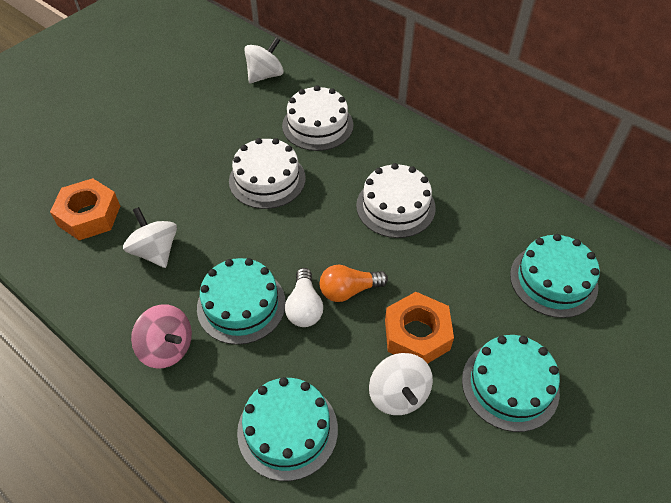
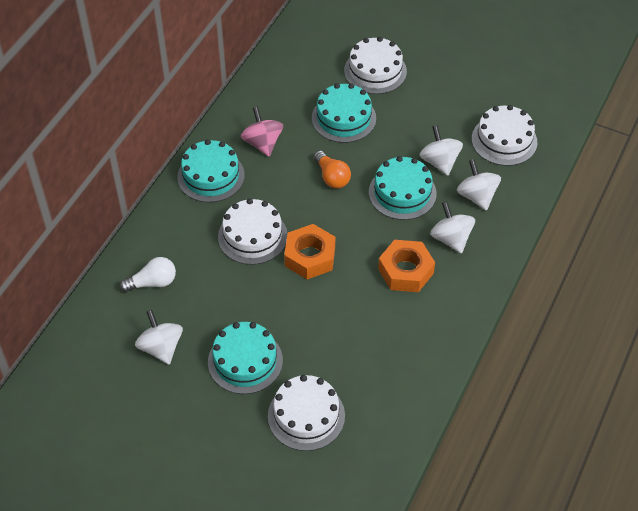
white cake: [229,138,306,209] [282,85,354,151] [356,163,436,238] = 3 -> [218,198,288,265] [268,375,345,451] [344,37,407,94] [472,105,537,166] = 4
white spinning top: [123,207,177,268] [244,37,284,83] [369,353,433,415] = 3 -> [135,310,183,365] [419,125,463,176] [430,201,475,254] [457,159,501,211] = 4

